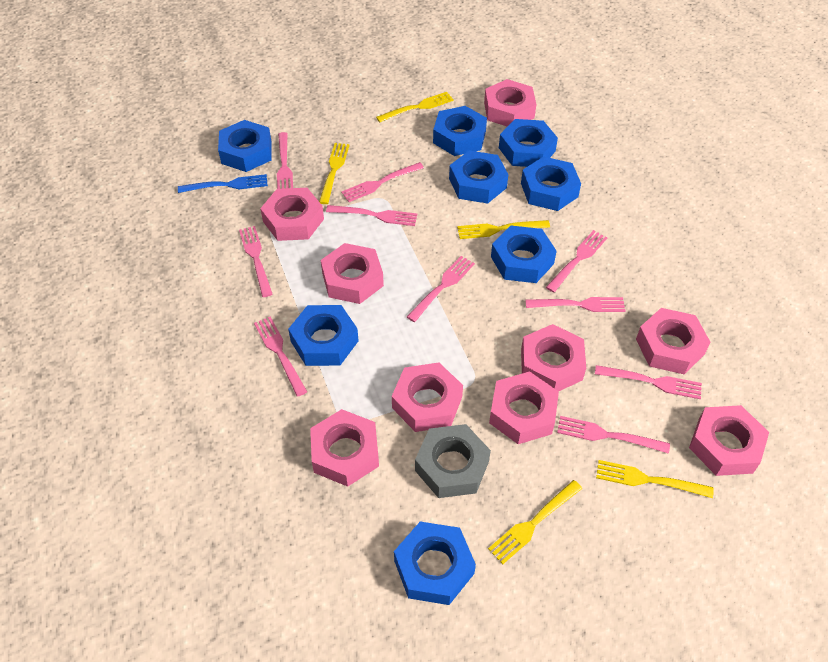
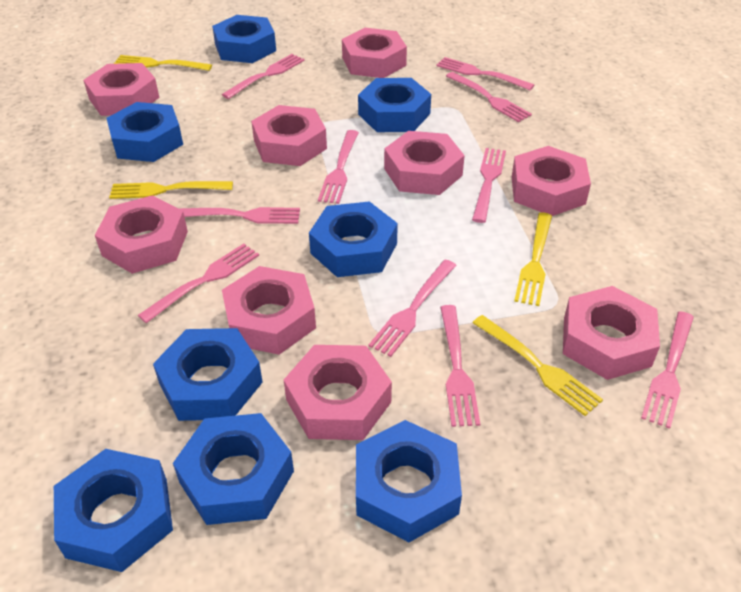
blue fork: [178,174,268,193] = 1 -> none = 0
grey nut: [415,424,491,498] = 1 -> none = 0
yellow fork: [319,143,350,204] [376,92,454,122] [457,220,550,239] [488,480,582,564] [596,460,714,498] = 5 -> [109,181,233,199] [114,55,212,71] [473,315,603,416] [514,212,552,306] = 4

